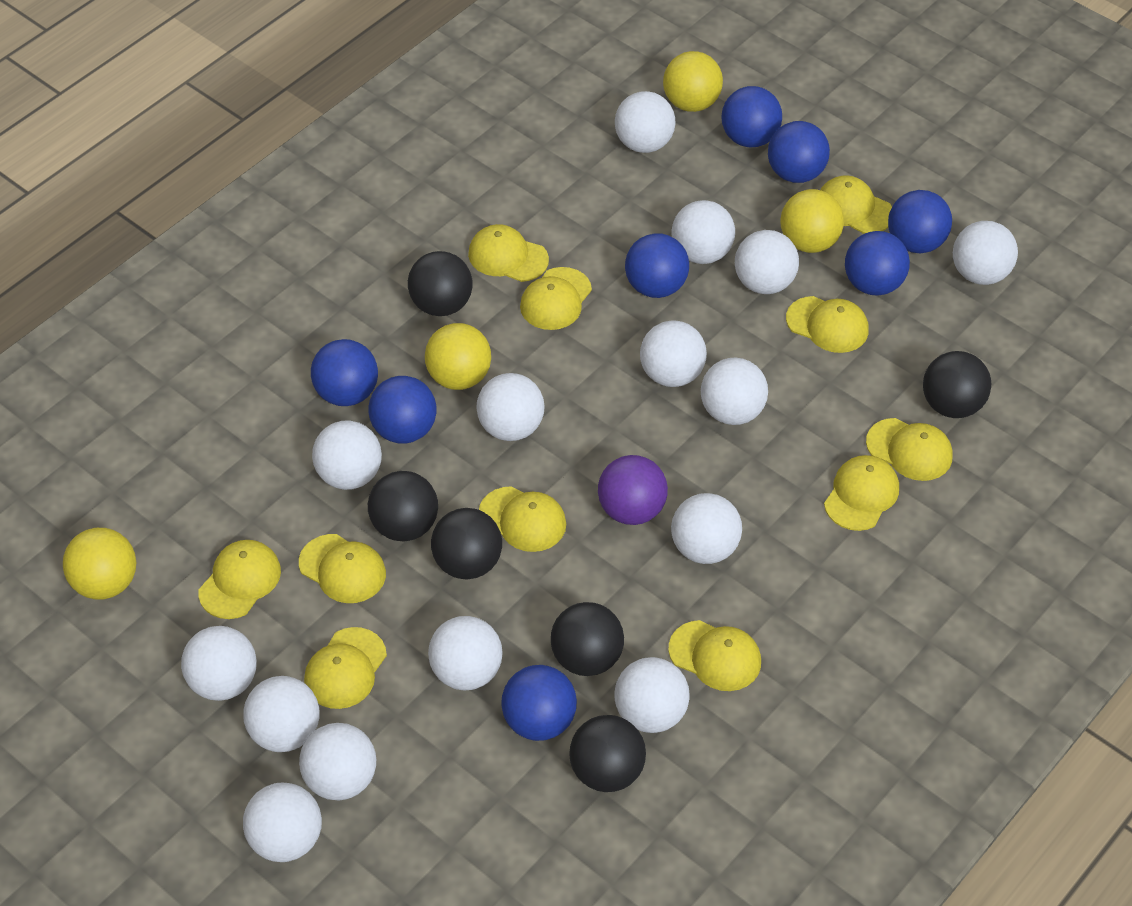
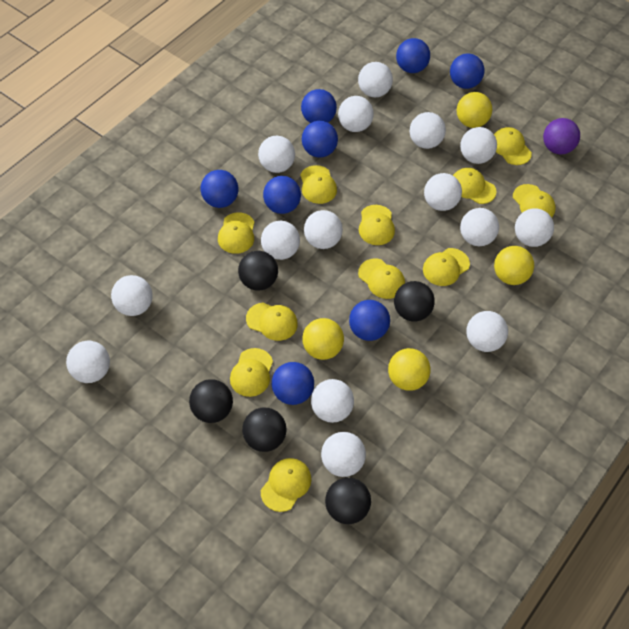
black ball: [368,471,438,541] [408,251,473,316] [431,508,502,579] [551,602,624,676] [569,715,646,792] [923,351,991,418] = 6 -> [189,379,233,423] [238,251,278,291] [242,407,287,452] [325,478,371,524] [394,281,435,322] = 5

